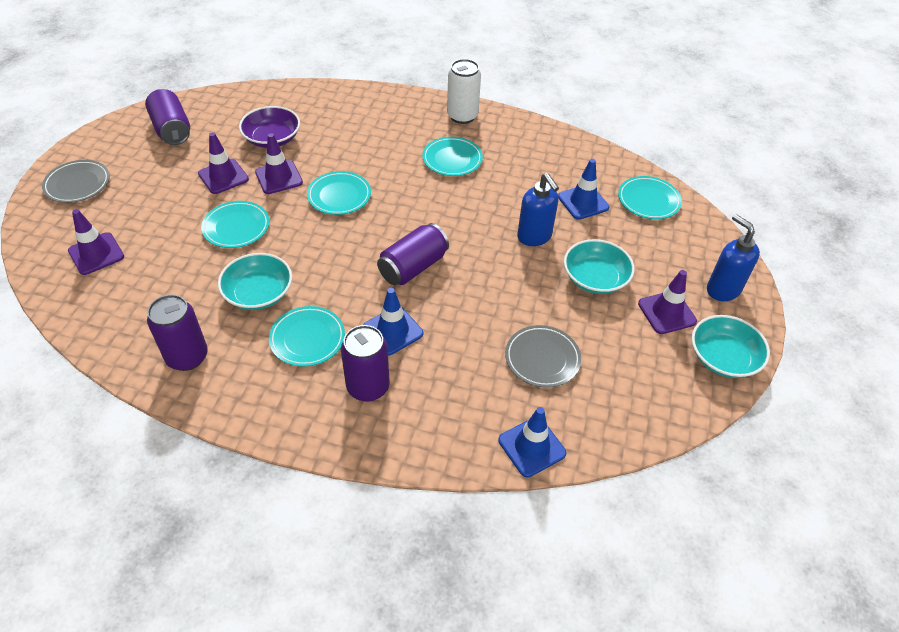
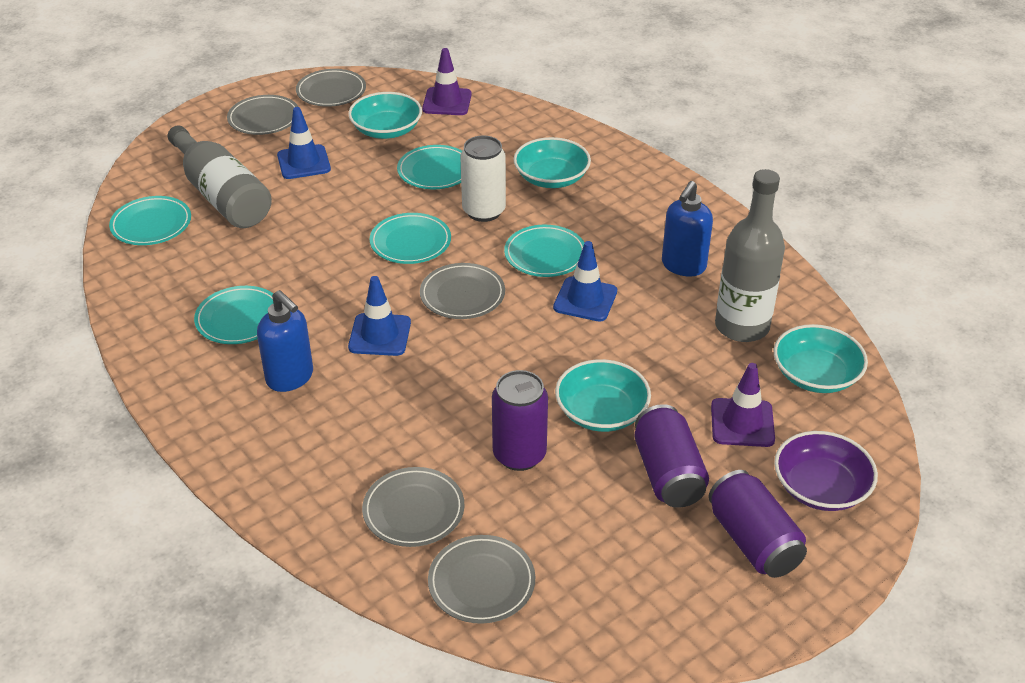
grey bottle: none = 0 -> [168,125,272,228] [715,169,785,342] = 2
grey plate: [42,160,110,203] [505,325,581,388] = 2 -> [227,95,298,135] [296,69,366,107] [362,467,465,547] [420,263,505,319] [428,535,535,624] = 5
purple can: [145,89,190,145] [147,294,208,371] [341,325,390,402] [377,223,449,285] = 4 -> [492,370,548,471] [634,404,709,508] [708,470,807,578] = 3
purple traffic cone: [68,209,124,275] [198,132,249,194] [255,133,303,194] [638,270,697,334] = 4 -> [422,48,472,115] [711,363,775,447] = 2
turquoise bowl: [218,253,292,310] [564,239,635,294] [692,315,770,378] = 3 -> [348,92,422,139] [514,137,591,188] [555,359,651,432] [774,324,868,393] = 4

